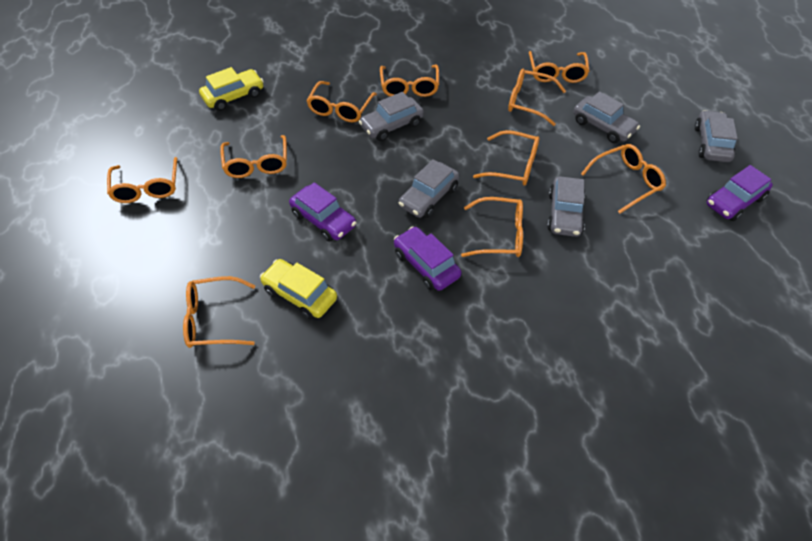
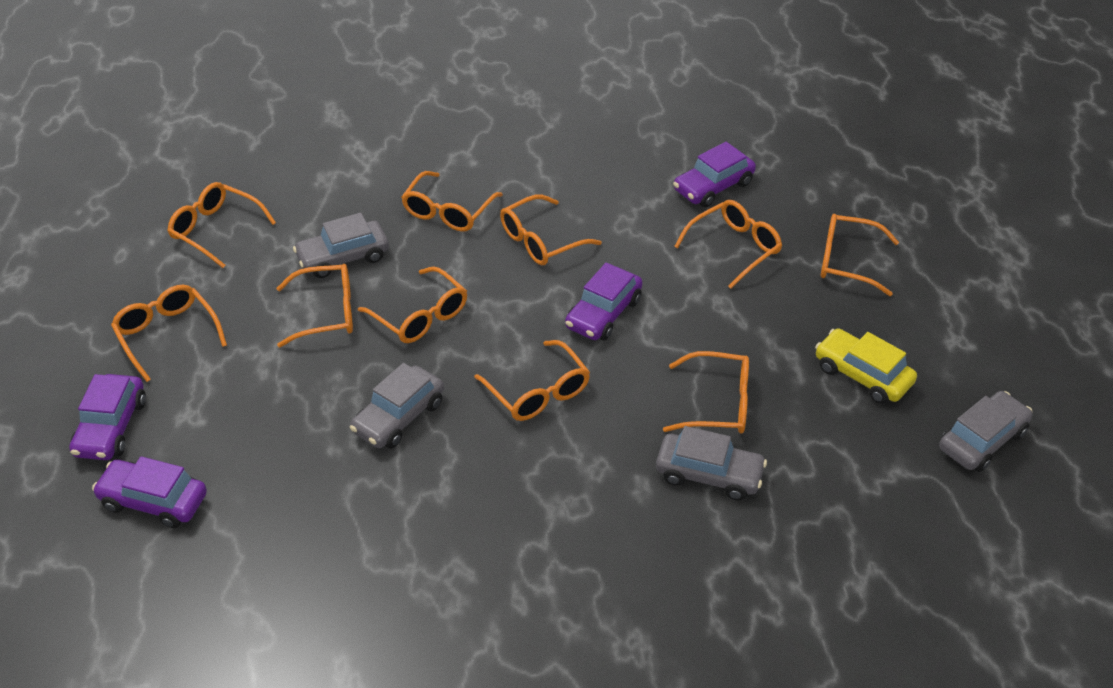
grey car: [359,92,424,141] [399,159,459,218] [547,176,585,237] [574,91,640,143] [695,110,738,162] = 5 -> [293,213,389,278] [350,363,444,449] [656,426,767,501] [939,391,1033,472] = 4
purple car: [289,182,356,242] [394,226,461,291] [707,165,773,221] = 3 -> [69,374,146,460] [92,456,207,528] [565,263,643,341] [673,142,756,207] = 4
yellow car: [199,67,264,111] [260,259,337,320] = 2 -> [815,329,917,404] = 1

